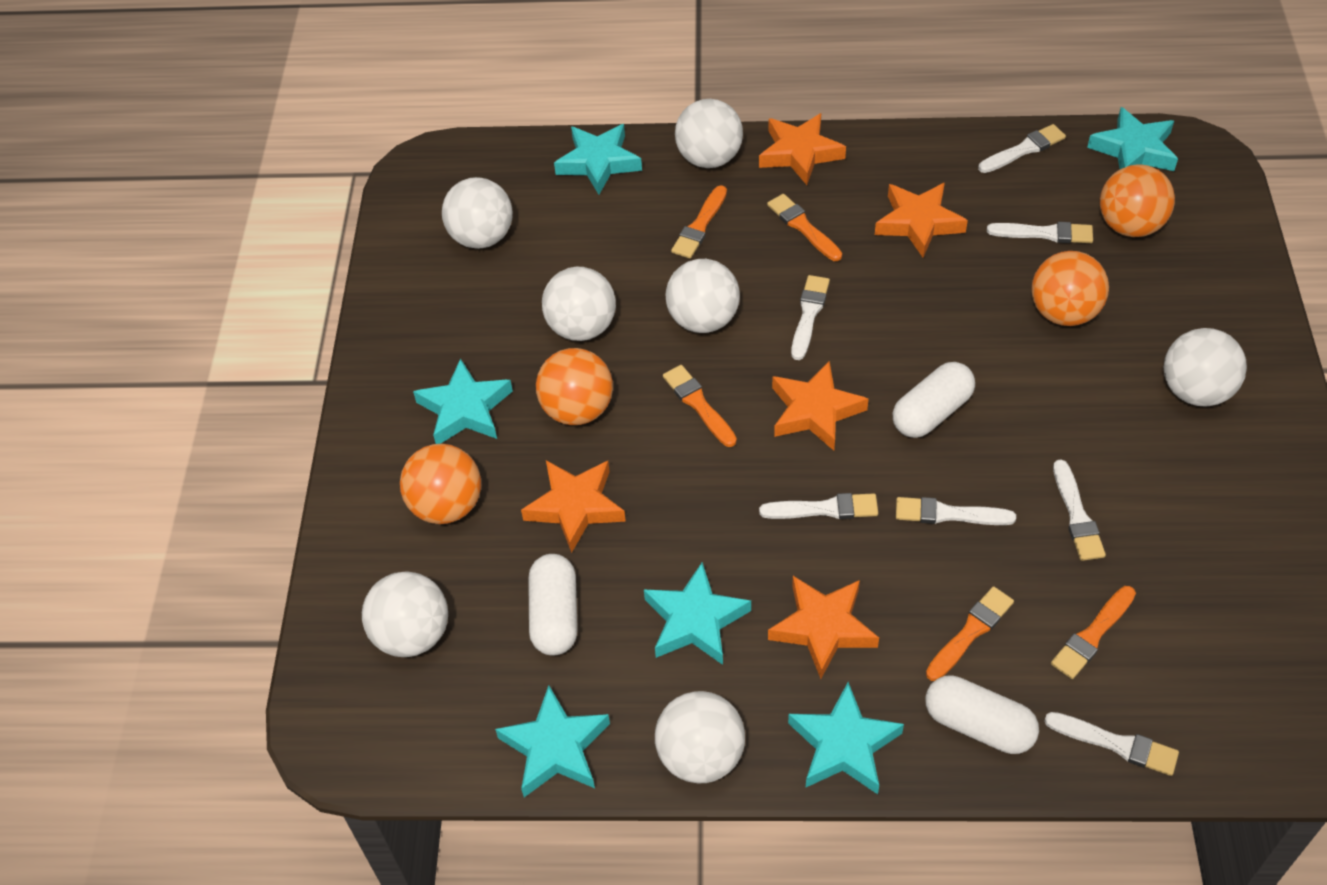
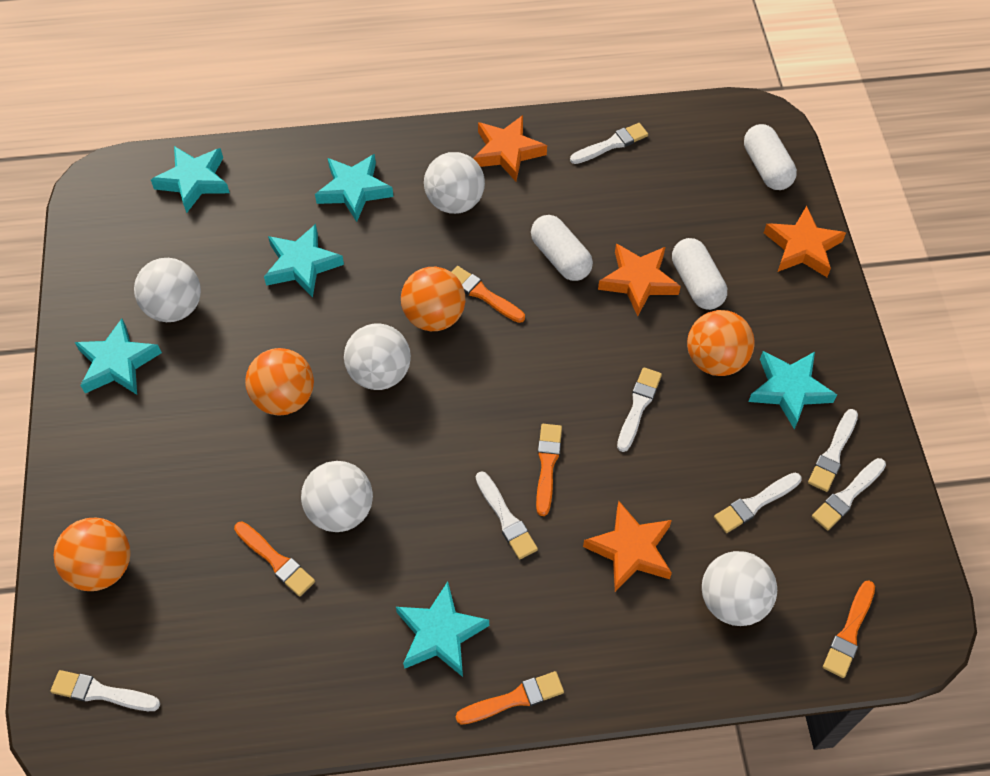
orange star: [521,460,626,553] [759,113,846,185] [768,576,879,679] [772,361,869,451] [875,183,968,257] = 5 -> [473,115,547,181] [583,501,672,592] [598,243,681,317] [764,206,846,277] = 4
white ball: [362,571,448,657] [442,177,513,249] [542,266,616,341] [655,691,745,783] [666,259,740,333] [675,99,743,168] [1164,328,1247,406] = 7 -> [134,258,201,322] [301,461,373,532] [344,324,411,390] [424,152,485,214] [702,551,777,626] = 5

